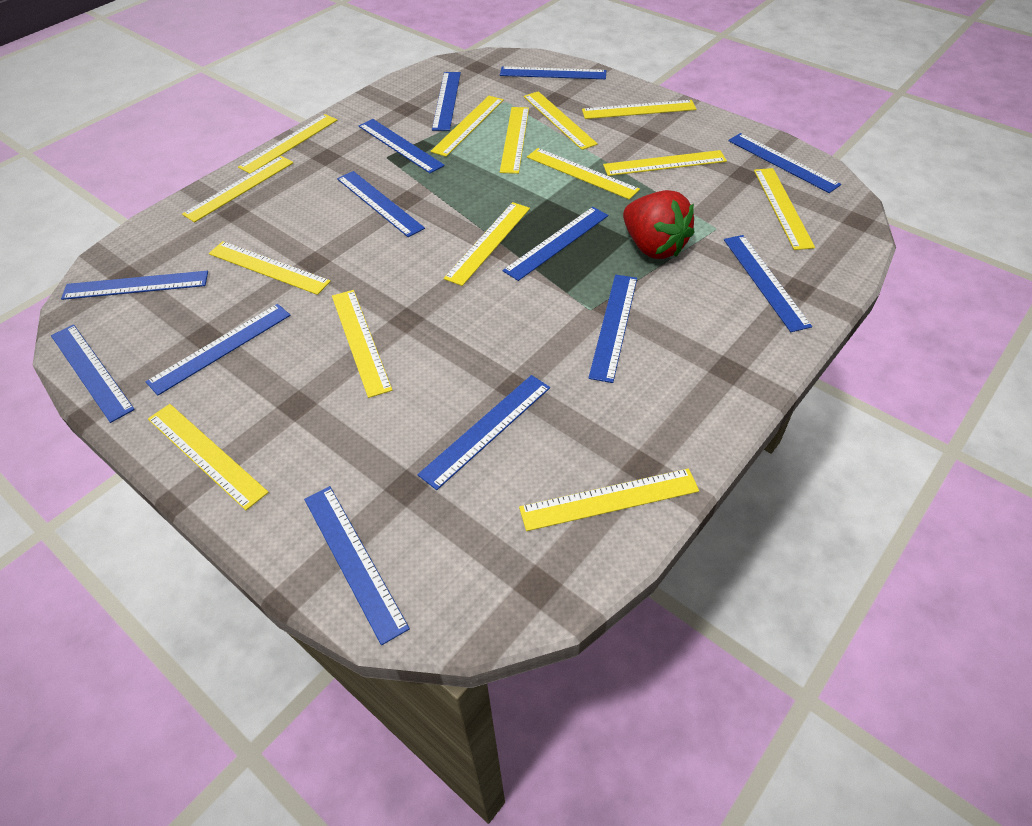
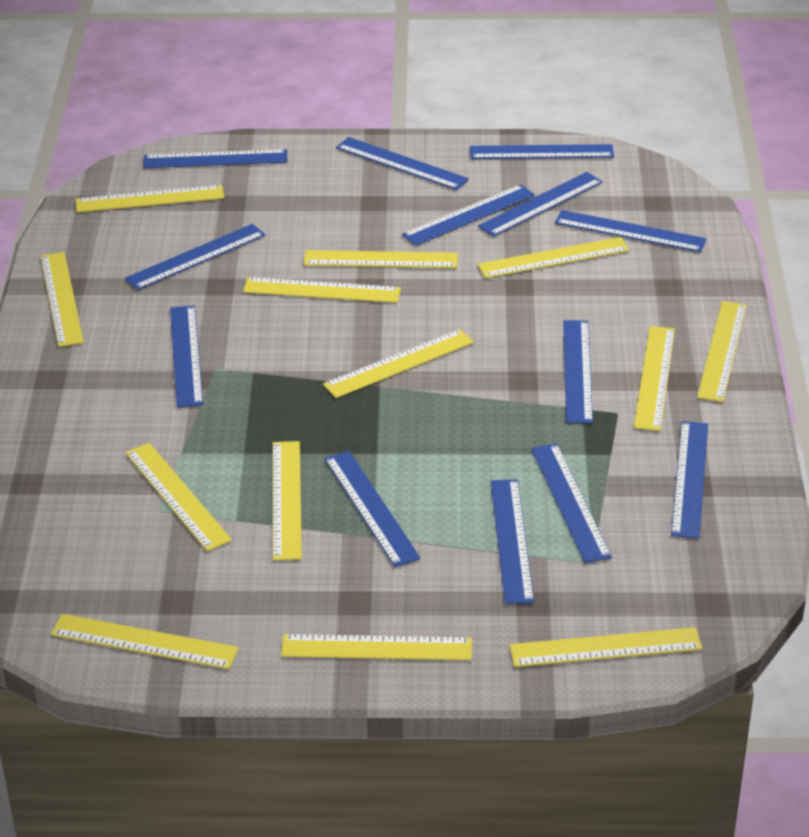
red strawberry: [623,190,695,259] = 1 -> none = 0
yellow ruler: [148,404,269,510] [182,156,293,222] [209,241,331,295] [238,114,337,174] [332,290,392,398] [430,96,504,157] [444,202,530,286] [500,107,529,174] [519,468,699,531] [524,91,598,150] [527,148,640,200] [582,100,696,119] [603,150,727,176] [754,168,815,250] = 14 -> [41,252,84,347] [51,614,239,669] [76,185,224,212] [125,443,232,551] [243,277,401,303] [273,441,302,560] [281,634,472,660] [304,250,458,268] [323,329,474,398] [478,237,630,278] [510,627,702,667] [634,326,675,431] [697,301,747,402] = 13

